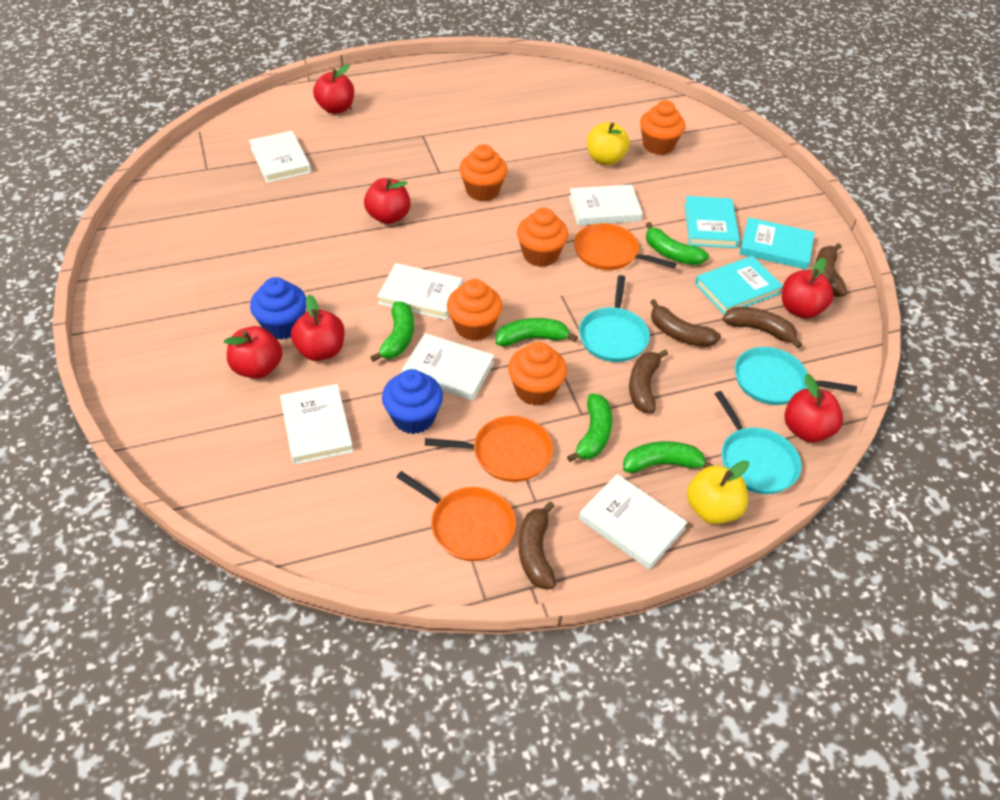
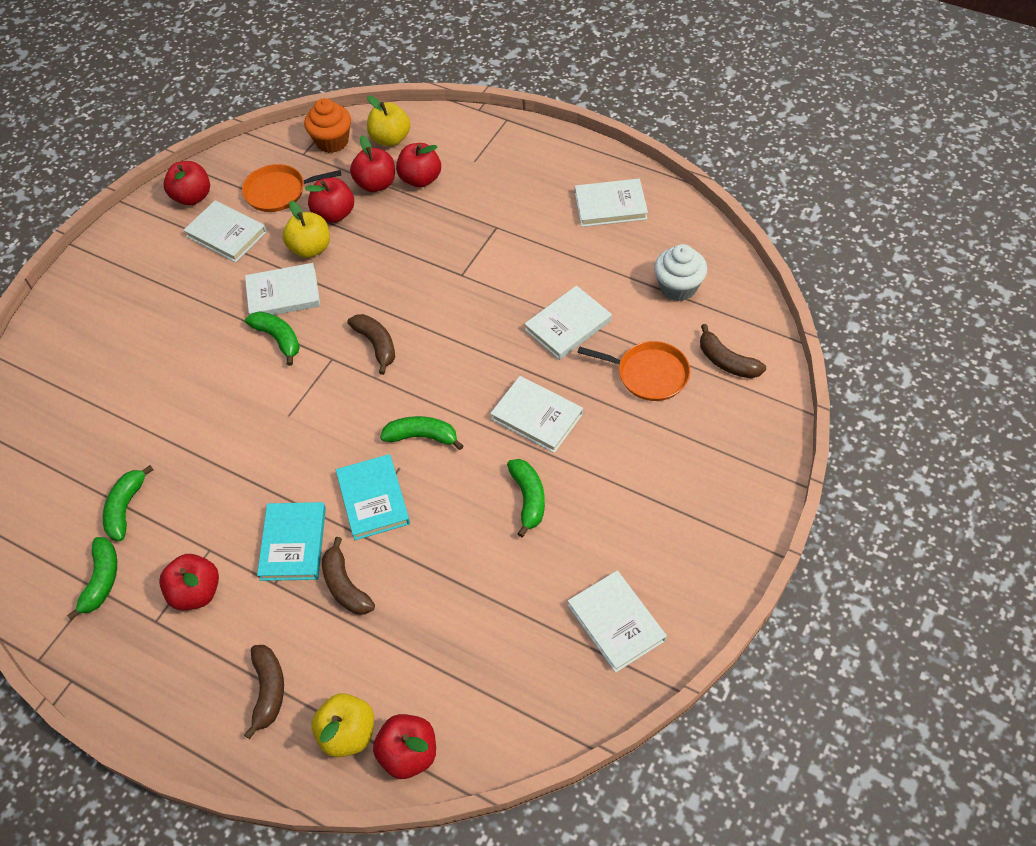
blue cupcake: [250,277,306,340] [382,369,443,434] = 2 -> none = 0
brown banana: [519,501,556,589] [629,349,668,413] [650,299,721,347] [723,307,802,348] [815,243,847,297] = 5 -> [244,645,284,739] [322,537,375,615] [347,314,395,375] [700,324,766,378] = 4
orange cupcake: [447,279,503,341] [459,144,507,201] [508,342,567,405] [517,208,568,267] [640,100,685,155] = 5 -> [304,98,351,153] = 1
orange pan: [396,471,516,561] [425,416,553,482] [574,223,676,270] = 3 -> [242,164,341,212] [577,341,690,401] = 2
turquoise book: [684,196,740,248] [695,256,783,315] [739,217,815,270] = 3 -> [257,502,326,581] [336,454,410,540] = 2
turquoise pan: [579,275,650,362] [715,391,802,494] [735,347,857,405] = 3 -> none = 0
white cupcake: none = 0 -> [654,244,707,302] = 1
yellow apple: [587,122,630,165] [687,460,749,524] = 2 -> [282,201,330,258] [312,693,374,757] [367,96,411,146] = 3

